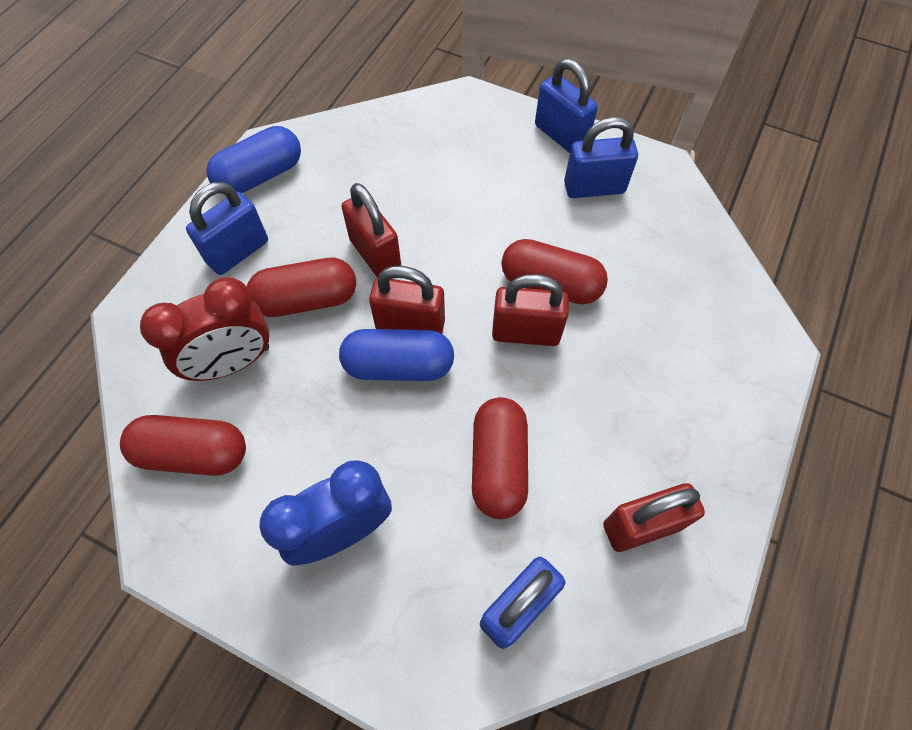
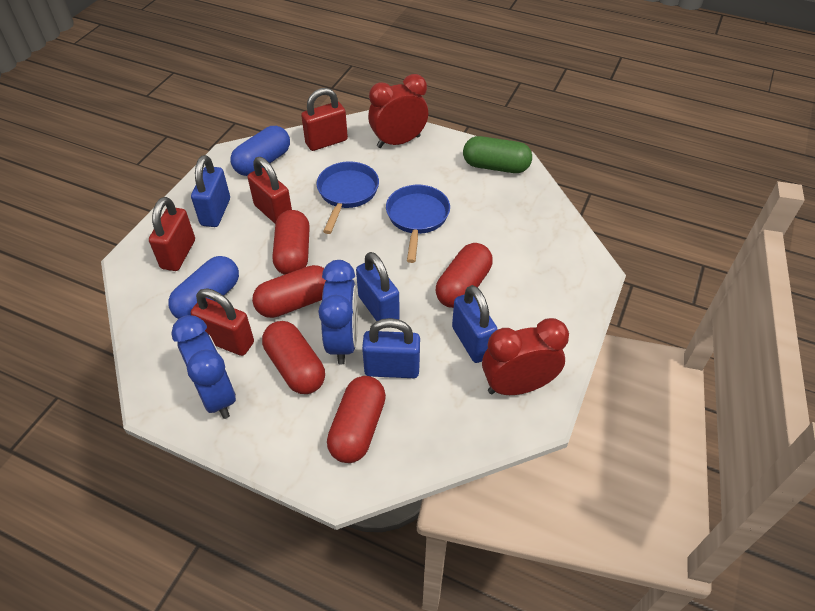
blue clock: [259,460,392,565] = 1 -> [171,315,236,419] [318,260,358,365] = 2
blue pan: none = 0 -> [317,161,379,234] [386,185,450,263] = 2
green capsule: none = 0 -> [463,136,532,173] = 1
red capsule: [120,415,246,476] [247,258,356,317] [472,397,528,519] [501,239,608,304] = 4 -> [252,265,326,318] [262,321,325,394] [273,210,310,275] [327,376,386,463] [436,243,493,308] = 5
red clock: [140,277,269,381] = 1 -> [368,74,428,148] [482,318,569,395] = 2

